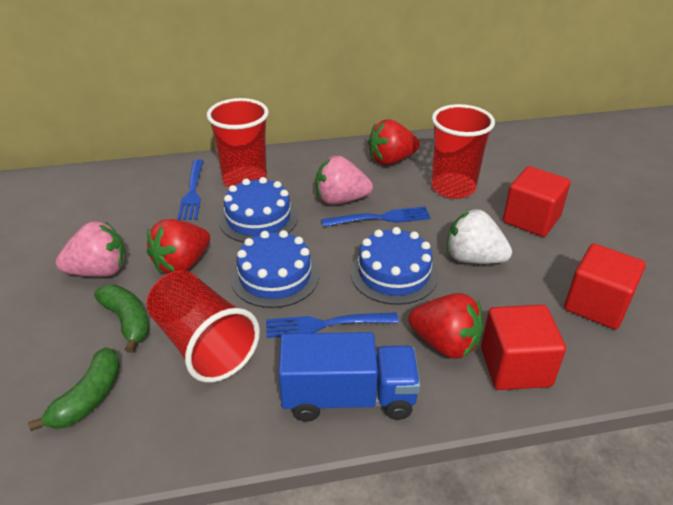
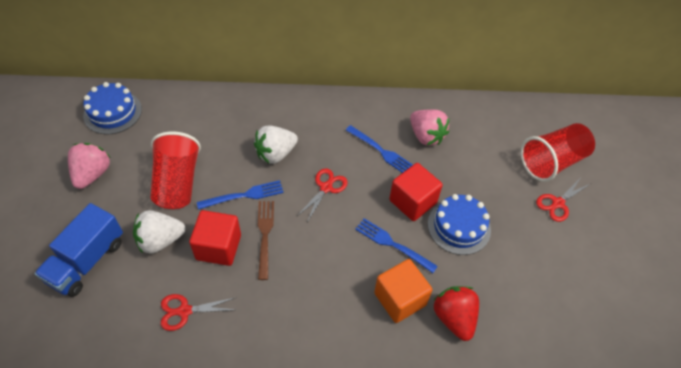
blue cake: [219,177,298,243] [231,230,319,308] [350,227,438,305] = 3 -> [83,82,142,134] [428,194,491,255] = 2
brown fork: none = 0 -> [258,201,274,280] = 1
green banana: [28,347,120,431] [94,285,149,353] = 2 -> none = 0
orange cube: none = 0 -> [374,259,432,323] = 1
red cube: [481,305,566,390] [503,166,570,237] [564,244,646,329] = 3 -> [189,210,241,266] [389,163,443,221] = 2
red cup: [147,270,260,383] [207,98,269,187] [431,104,495,199] = 3 -> [150,131,201,209] [521,123,595,182] = 2
red scissors: none = 0 -> [161,294,235,331] [297,168,348,222] [536,177,590,222] = 3
red strawberry: [147,219,210,274] [368,119,420,165] [408,293,483,359] = 3 -> [433,286,479,341] = 1
white strawberry: [447,209,512,264] = 1 -> [133,210,185,254] [254,126,298,164] = 2

